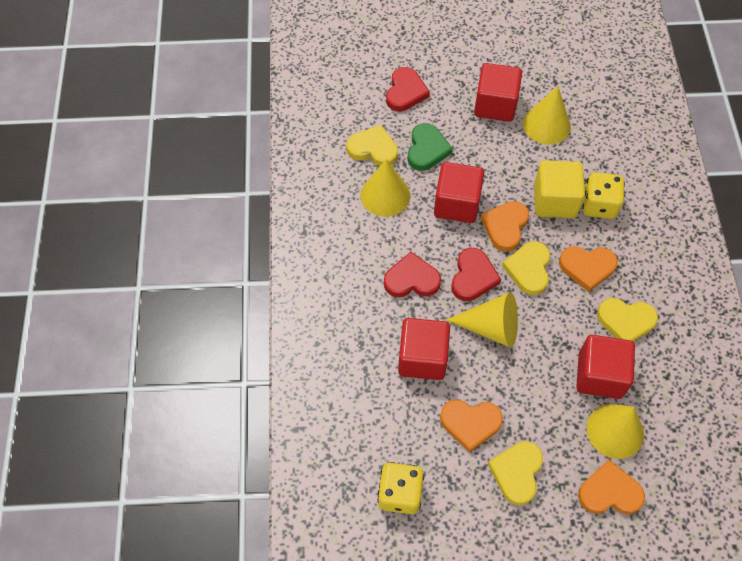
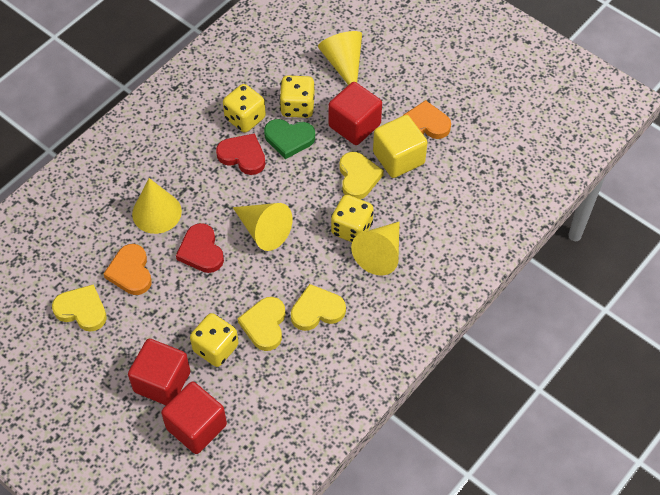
orange heart: [440,400,503,452] [481,201,529,252] [559,246,618,292] [578,460,645,514] = 4 -> [103,244,152,295] [404,100,451,139] = 2
red cube: [398,318,450,380] [434,162,484,223] [474,63,522,122] [576,335,635,399] = 4 -> [128,339,190,405] [161,382,227,454] [328,82,382,145] = 3
red heart: [384,252,441,297] [386,67,430,111] [452,248,501,301] = 3 -> [176,223,224,273] [216,133,265,175] = 2
yellow dice: [378,462,424,514] [582,172,625,219] = 2 -> [190,313,238,367] [223,84,266,133] [279,75,315,118] [331,195,374,242] = 4

